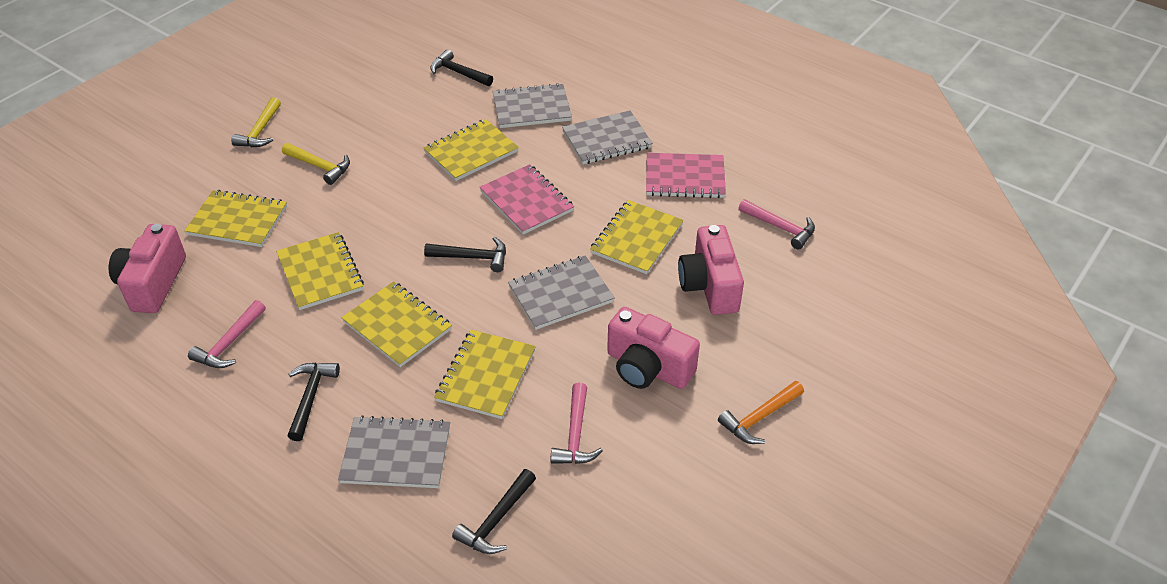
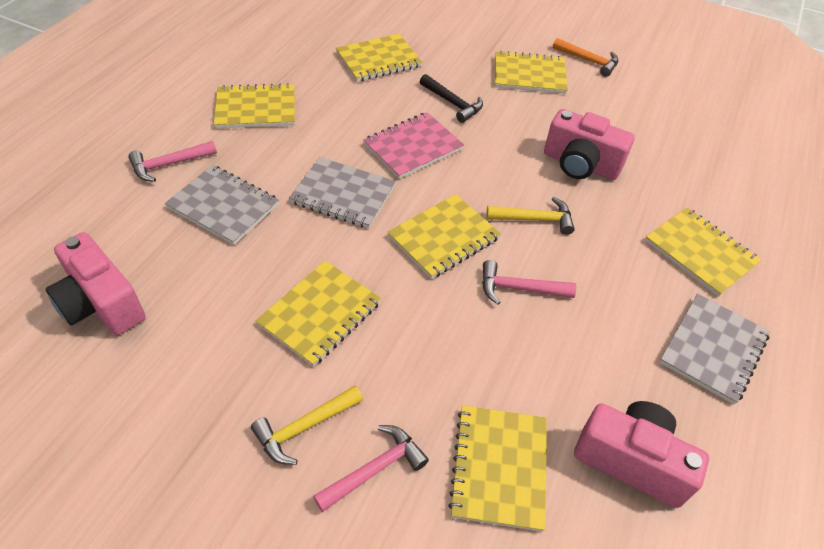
black hammer: [288,363,340,441] [424,237,506,272] [430,49,493,86] [452,469,536,554] = 4 -> [420,74,483,123] = 1
grey notebook: [338,415,450,488] [493,83,572,128] [508,255,615,330] [562,111,653,164] = 4 -> [165,165,279,245] [289,157,396,228] [659,294,770,404] = 3
pink notebook: [480,164,574,235] [646,153,726,198] = 2 -> [363,112,464,179] = 1
yellow notebook: [185,190,287,247] [276,232,364,310] [341,281,452,367] [423,119,519,181] [434,329,536,419] [590,200,684,274] = 6 -> [214,83,295,128] [256,260,381,367] [336,34,422,82] [388,194,501,279] [448,405,547,532] [495,51,568,94] [645,207,761,297] = 7

